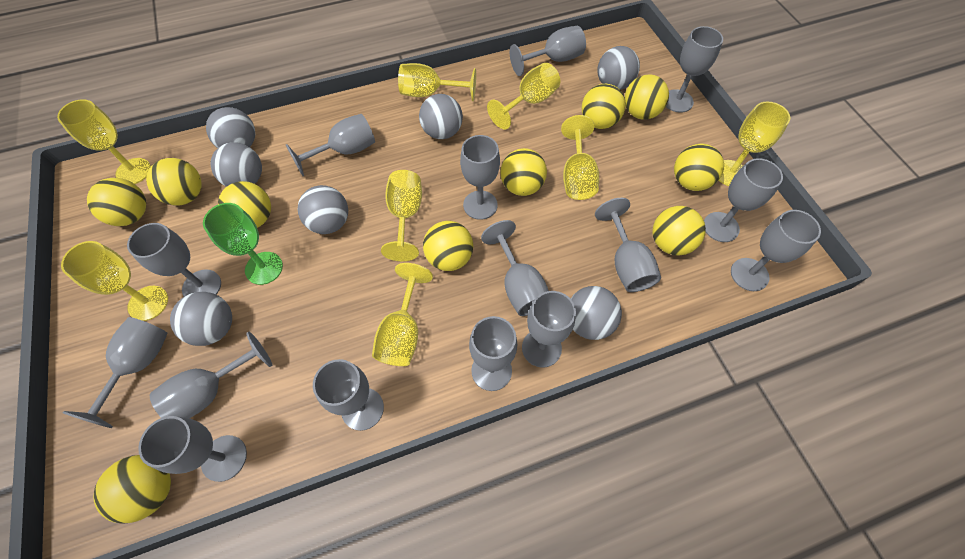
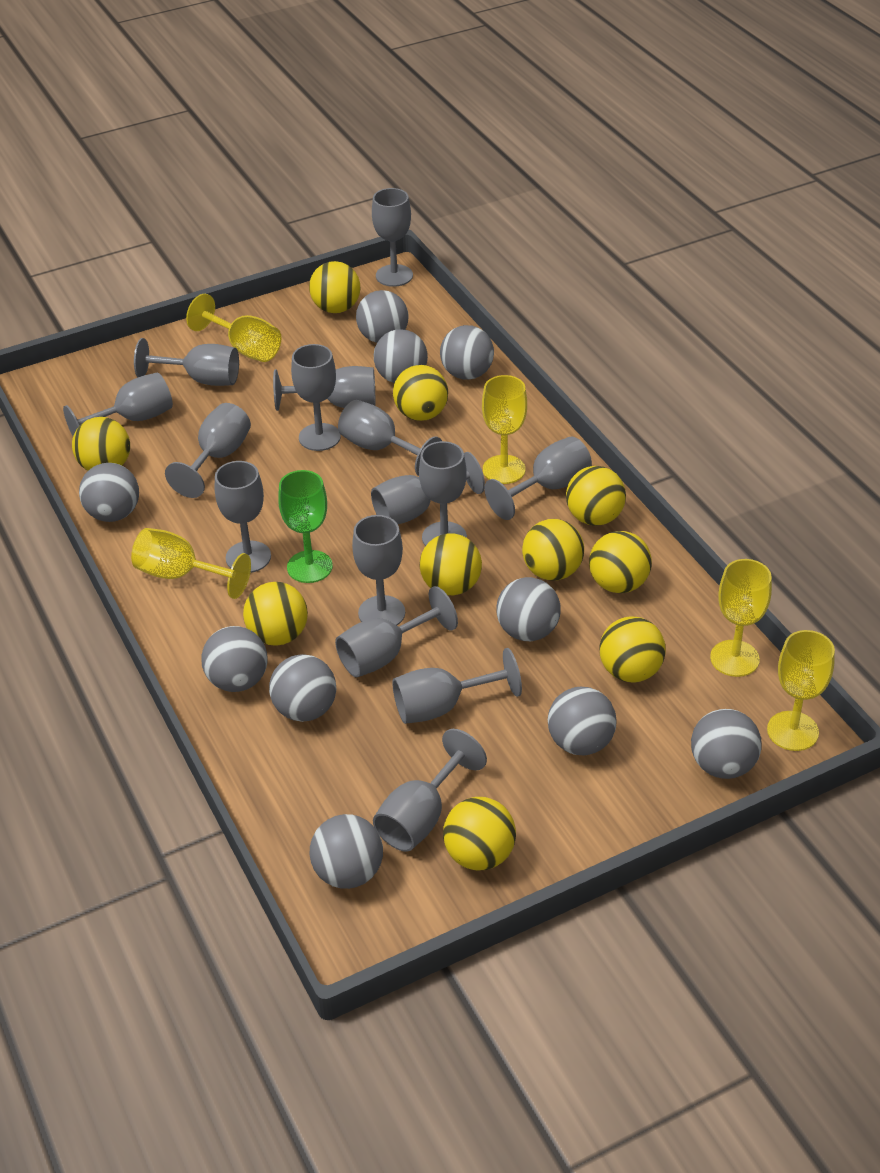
grey ball: [170,292,232,346] [206,107,255,148] [211,142,262,187] [298,185,348,234] [419,94,463,139] [571,286,622,340] [597,46,640,90] = 7 -> [79,463,139,522] [201,626,267,692] [269,654,336,722] [309,814,383,889] [356,290,409,343] [374,329,428,383] [440,325,494,380] [496,577,561,641] [548,687,616,755] [691,709,762,779] = 10
yellow goblet: [57,99,151,184] [61,241,168,321] [372,263,433,366] [381,170,422,261] [398,63,476,101] [487,63,560,130] [561,115,599,200] [719,102,790,186] = 8 -> [131,528,251,599] [186,294,281,362] [482,375,527,484] [710,559,772,677] [767,630,835,751] = 5

